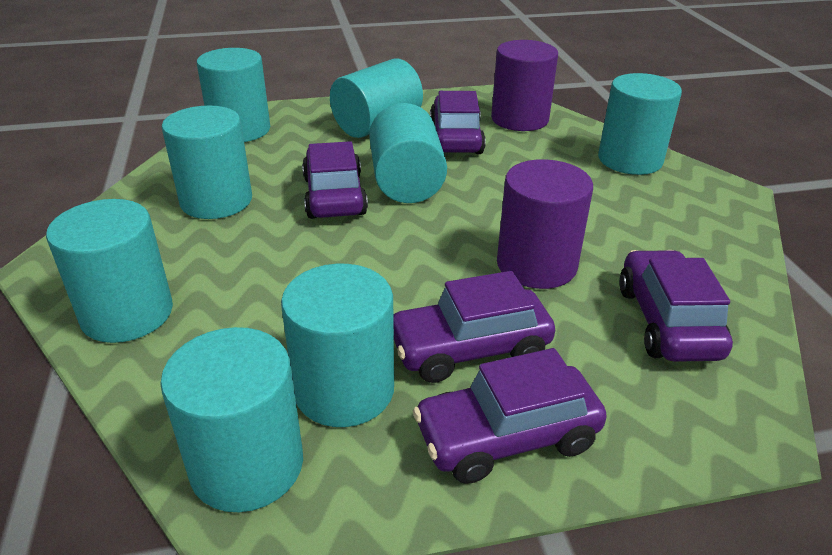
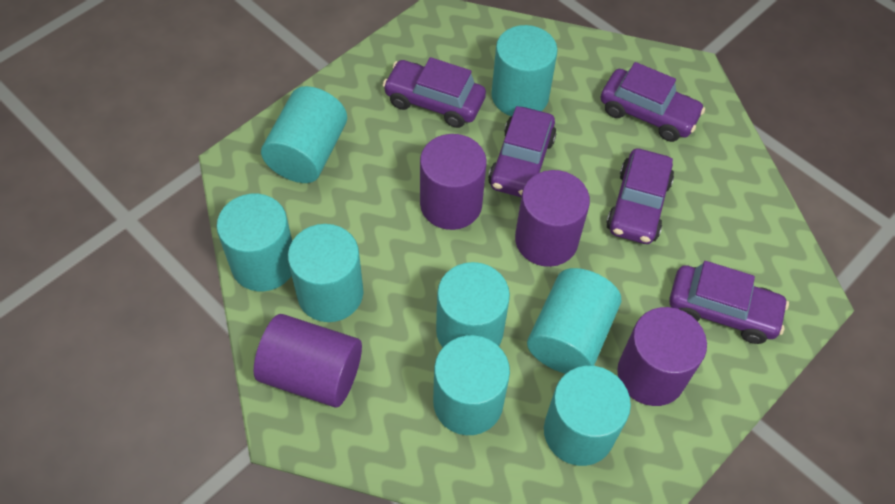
purple cylinder: [491,40,558,131] [497,159,593,289] = 2 -> [254,314,362,408] [420,134,487,230] [515,170,590,267] [617,307,707,406] = 4

